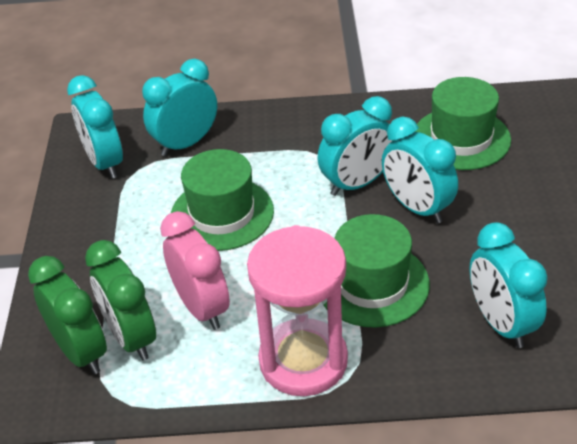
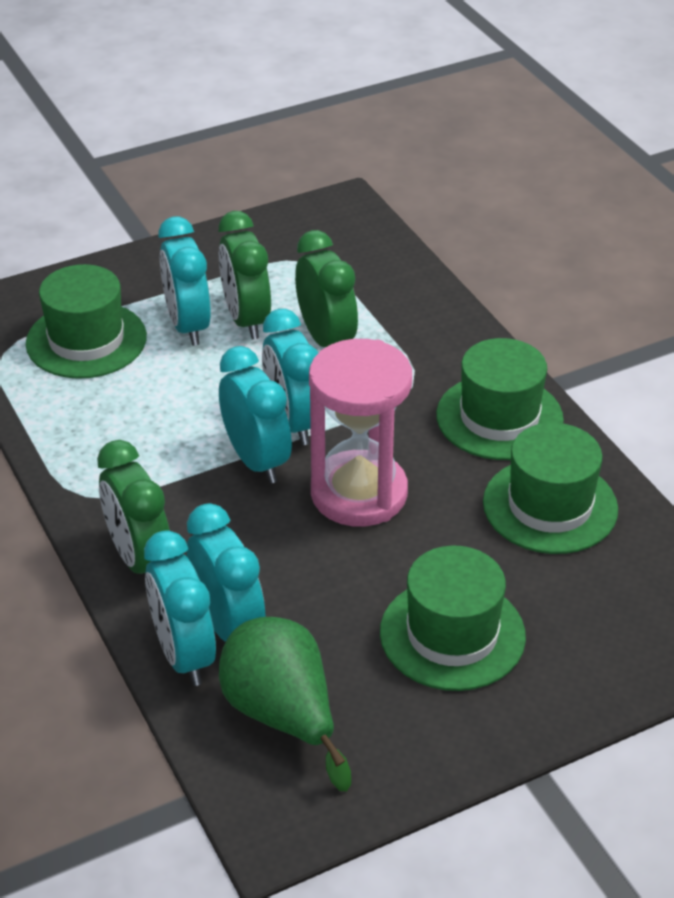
green clock: [28,256,107,374] [85,240,156,361] = 2 -> [97,440,170,574] [219,211,271,339] [295,230,358,347] = 3
green hat: [171,149,274,251] [324,214,430,328] [415,77,511,170] = 3 -> [26,264,147,379] [380,546,526,691] [436,338,564,460] [483,423,618,554] = 4
green pear: none = 0 -> [219,617,351,791] = 1
pink clock: [160,211,230,330] = 1 -> none = 0

